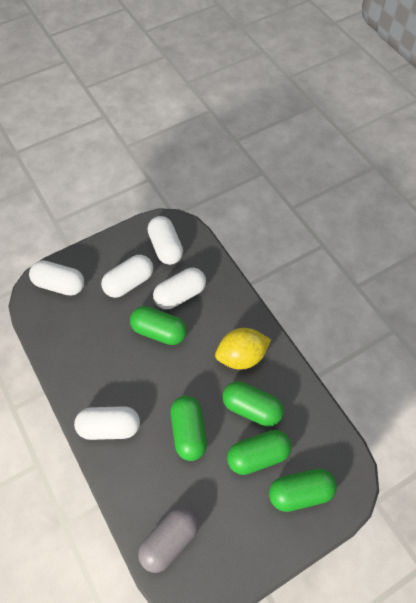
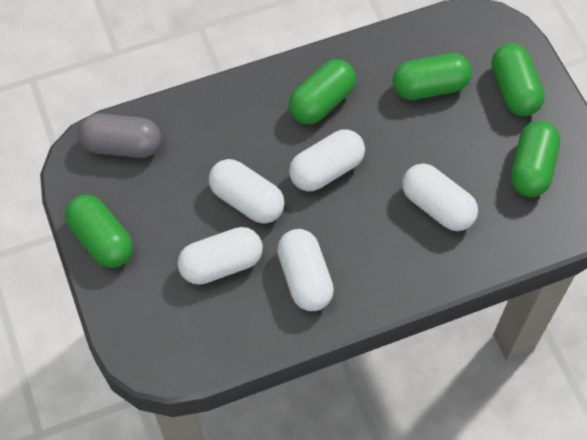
yellow lemon: [215,328,271,370] = 1 -> none = 0

